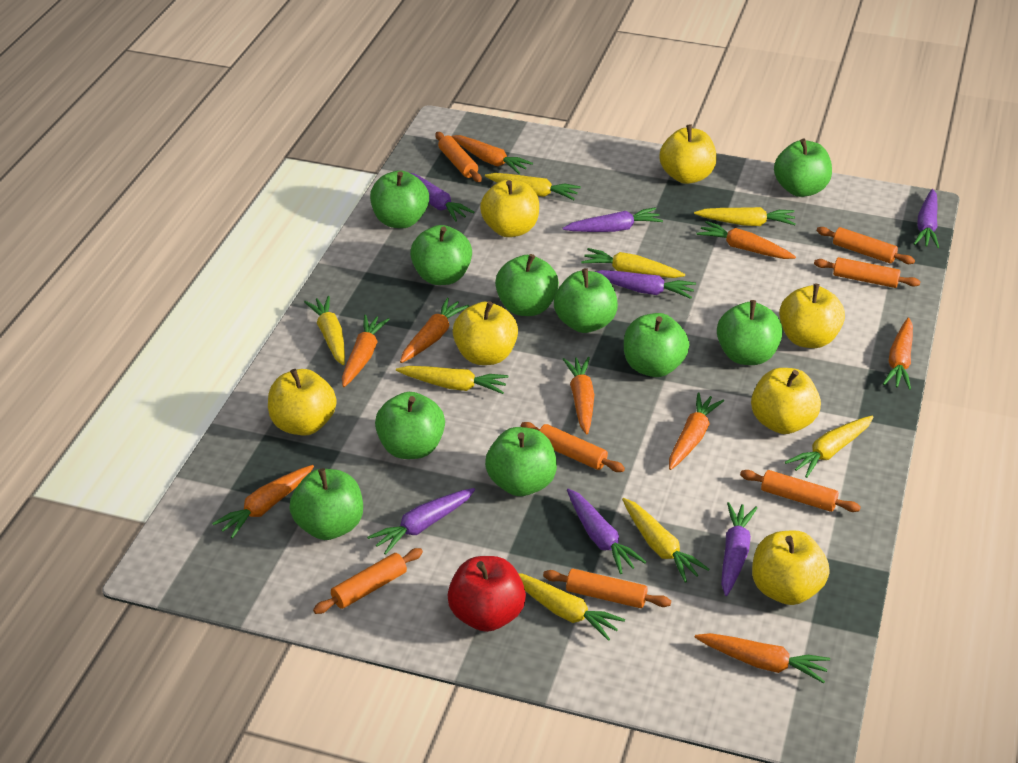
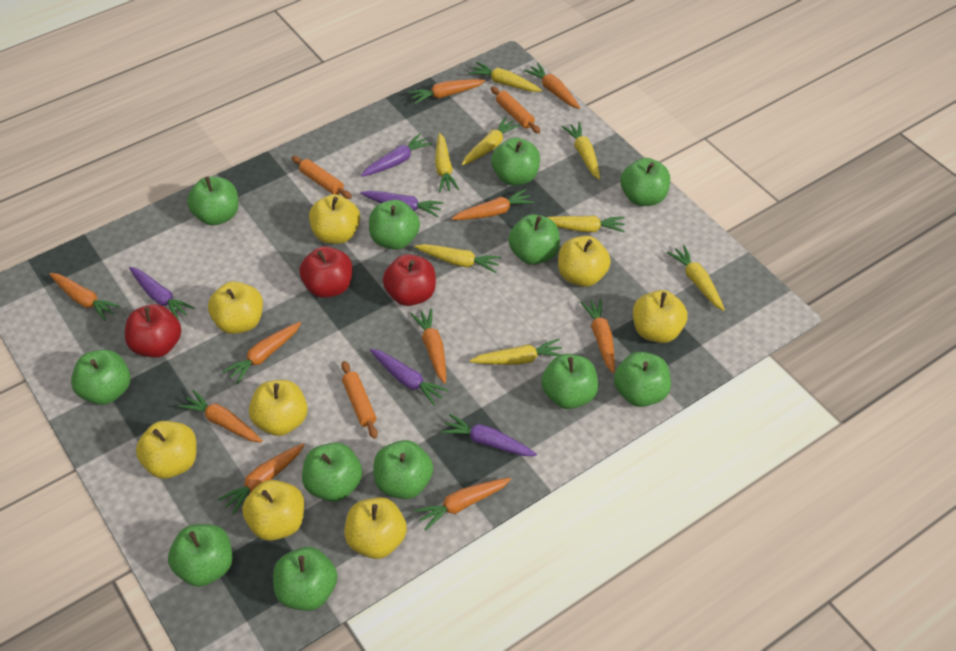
green apple: [289,468,363,540] [370,170,429,228] [375,392,445,459] [410,225,472,285] [485,427,557,496] [495,254,559,316] [554,268,618,333] [624,313,689,377] [717,300,783,365] [774,139,832,197] = 10 -> [71,350,131,405] [168,524,233,587] [187,176,239,226] [273,547,337,611] [302,443,363,502] [369,200,420,250] [373,440,433,499] [491,137,540,185] [508,214,560,265] [541,354,598,409] [614,352,671,407] [621,158,670,206] = 12
orange carrot: [212,465,314,539] [342,315,390,387] [400,298,469,363] [451,135,533,174] [563,357,594,434] [669,393,724,470] [695,633,830,683] [696,221,796,259] [883,318,913,390] = 9 -> [49,273,121,321] [179,390,263,443] [218,443,305,515] [222,322,301,384] [409,79,485,104] [411,308,446,384] [414,478,511,531] [451,189,534,220] [524,63,580,109] [580,298,615,374] = 10
orange rolling pin: [313,548,423,614] [435,132,482,182] [521,422,625,472] [543,569,671,608] [740,470,861,512] [814,257,921,288] [817,227,915,264] = 7 -> [292,156,352,199] [341,361,378,439] [491,86,540,133] = 3
purple carrot: [367,488,475,555] [410,173,474,222] [562,207,663,232] [567,489,646,574] [594,270,696,299] [721,502,757,596] [914,189,939,248] = 7 -> [129,267,195,321] [360,190,444,217] [361,133,432,177] [370,349,449,406] [441,414,537,456] = 5
red apple: [447,556,526,632] = 1 -> [125,304,181,358] [299,246,353,298] [383,254,436,306] = 3
yellow apple: [268,369,337,436] [452,301,518,365] [480,179,539,237] [659,125,717,184] [751,368,821,434] [752,530,830,605] [779,284,845,348] = 7 -> [136,421,197,479] [208,281,263,334] [242,480,304,541] [249,380,308,436] [309,194,360,244] [344,497,407,559] [558,236,611,287] [633,290,688,343] = 8

